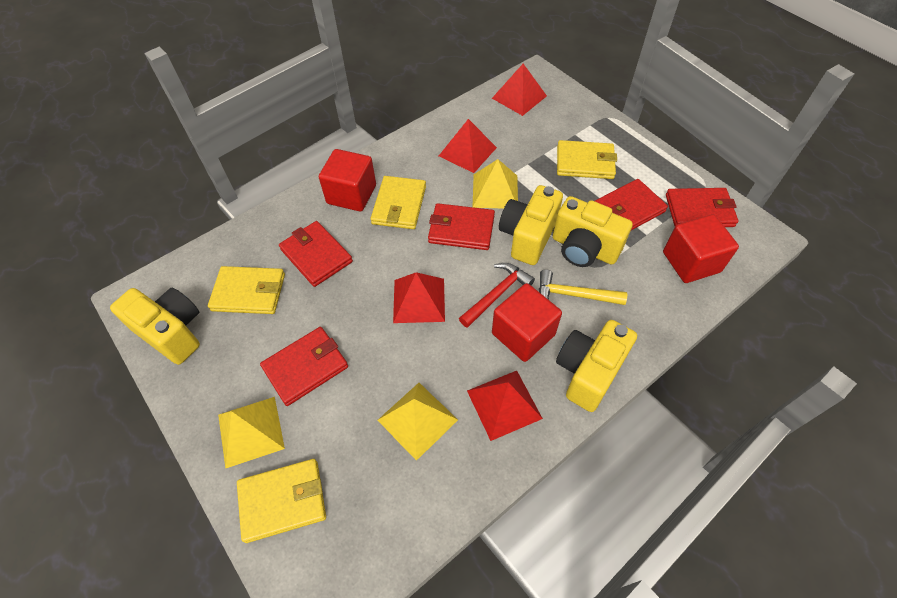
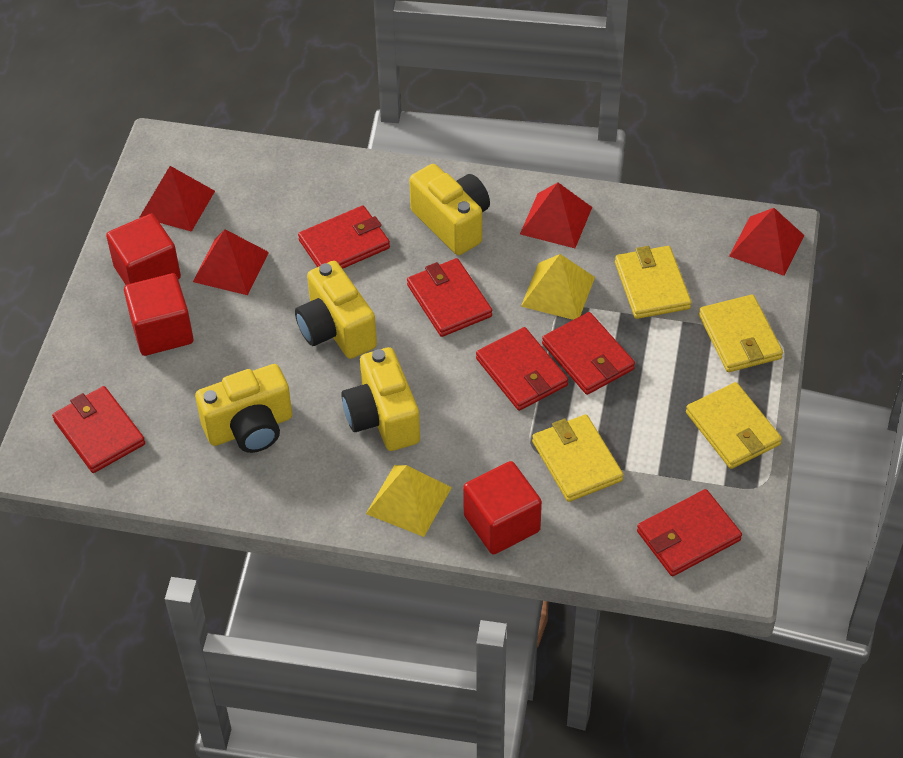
red hammer: [459,263,535,328] = 1 -> none = 0
red wallet: [260,327,348,406] [279,221,353,287] [428,203,495,250] [595,179,668,230] [666,188,739,227] = 5 -> [52,386,145,473] [298,205,390,269] [407,258,492,337] [476,327,568,411] [542,312,635,395] [637,489,742,576] = 6
yellow hammer: [539,269,627,305] = 1 -> none = 0
yellow pyramid: [218,397,285,469] [378,383,458,461] [473,159,518,209] = 3 -> [366,465,452,537] [521,254,595,320] = 2

